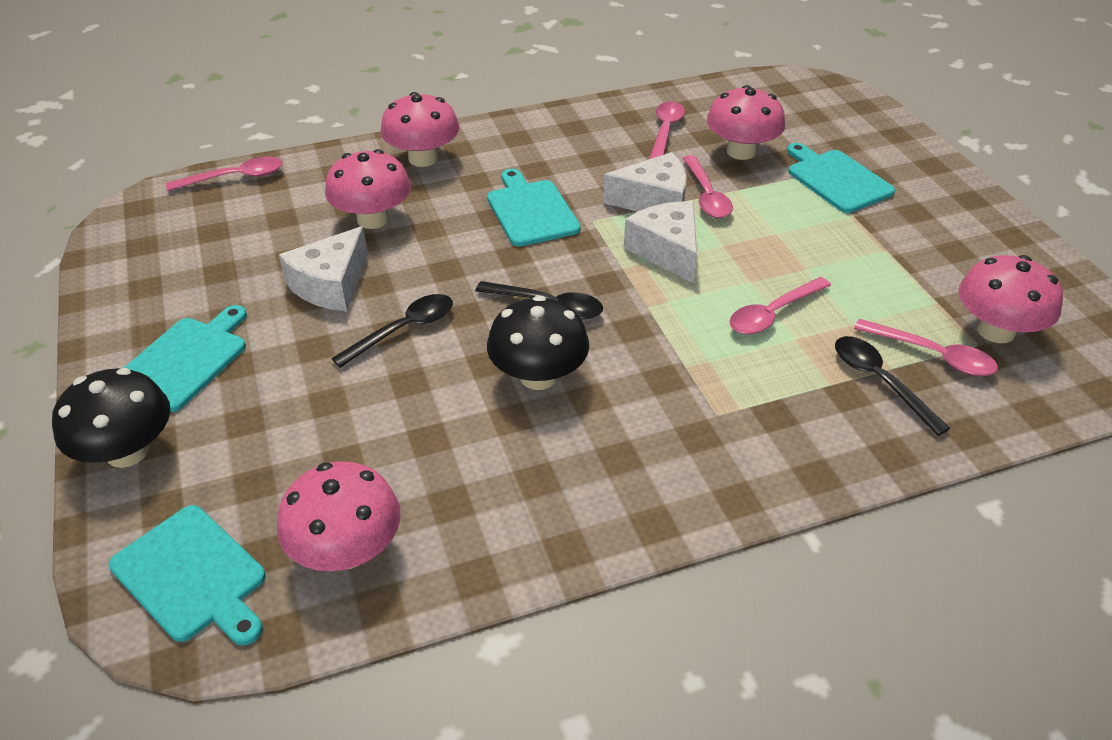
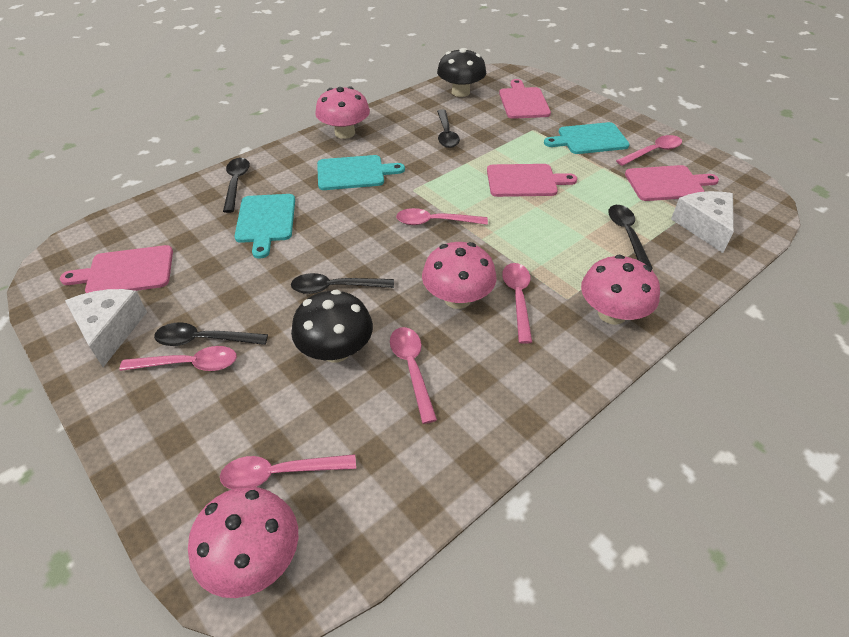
black spoon: [331,294,453,368] [475,281,603,319] [835,336,950,436] = 3 -> [154,322,268,346] [223,158,250,213] [291,273,394,294] [437,109,460,148] [608,205,653,269] = 5
pink cutting board: none = 0 -> [60,245,173,293] [487,164,577,197] [499,79,551,119] [625,165,719,201] = 4
pink mushroom: [277,461,401,571] [325,149,411,229] [380,92,459,167] [707,85,785,160] [958,255,1063,343] = 5 -> [188,487,298,598] [315,86,370,139] [422,242,497,309] [581,255,660,325] = 4
pink spoon: [166,157,283,191] [649,101,685,159] [683,155,733,218] [729,277,831,334] [854,319,998,376] = 5 -> [119,346,237,371] [220,454,356,489] [390,327,437,424] [396,208,488,225] [502,263,532,344] [616,135,682,166] = 6
turquoise cutting board: [108,505,266,646] [124,305,247,412] [487,169,581,246] [787,143,895,213] = 4 -> [235,194,295,259] [317,155,405,190] [544,122,630,154] = 3
white cheese: [279,226,368,311] [603,152,687,212] [624,201,697,283] = 3 -> [65,289,147,367] [671,191,734,253] = 2

